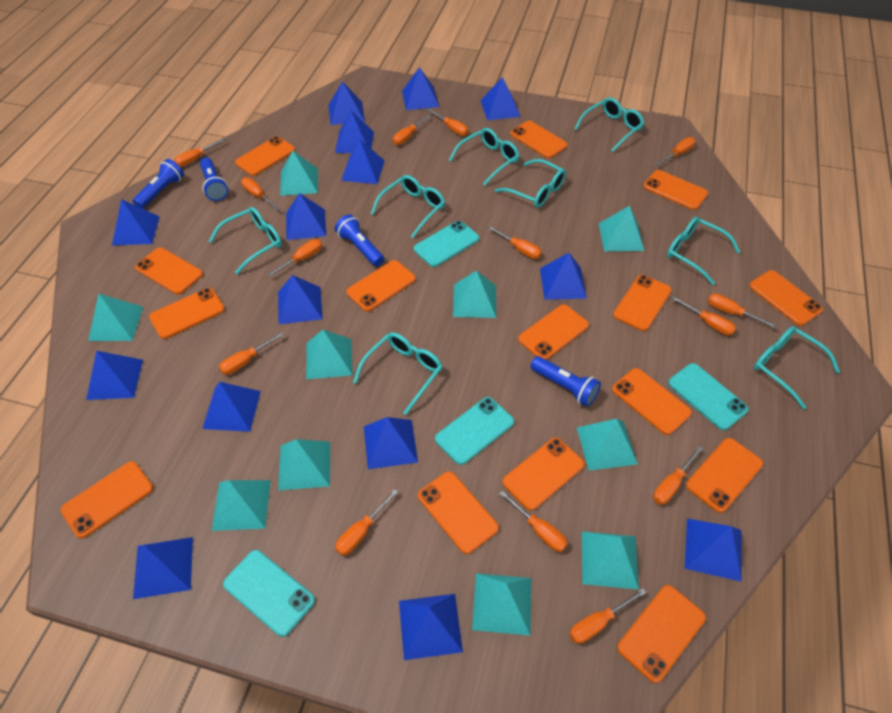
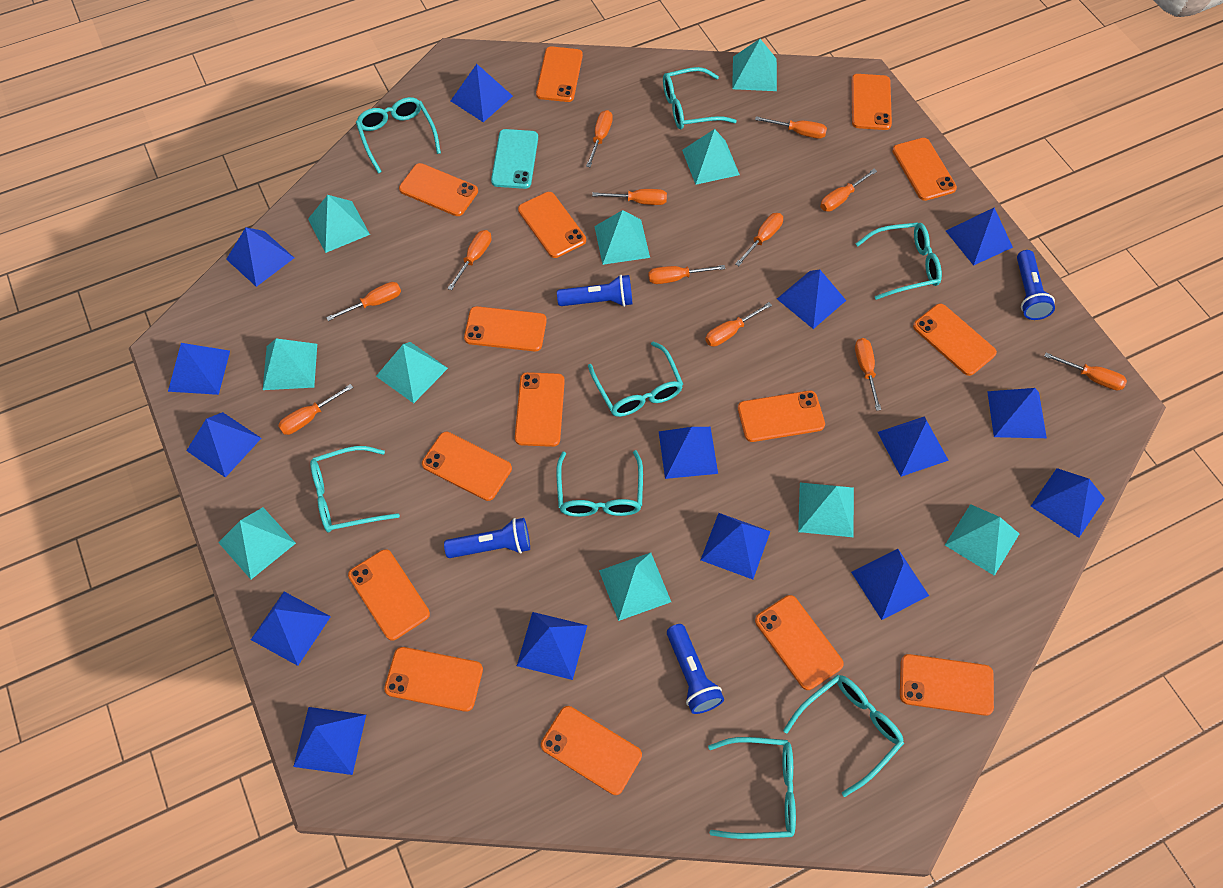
orange screwdriver: [174,138,226,167] [219,332,284,375] [241,177,280,211] [267,239,322,277] [335,489,398,556] [393,114,431,145] [427,108,469,136] [487,226,542,259] [499,490,568,552] [569,588,647,644] [653,446,703,505] [656,137,696,165] [671,296,736,335] [708,293,777,329] = 14 -> [278,384,353,435] [326,282,401,321] [447,230,491,290] [586,110,613,167] [592,189,667,205] [648,265,725,284] [705,302,772,347] [735,213,783,266] [755,116,827,139] [820,169,877,212] [855,338,881,411] [1044,353,1127,390] = 12
turquoise phone: [223,550,315,637] [414,221,479,267] [435,397,514,465] [668,363,749,430] = 4 -> [491,129,538,189] = 1

